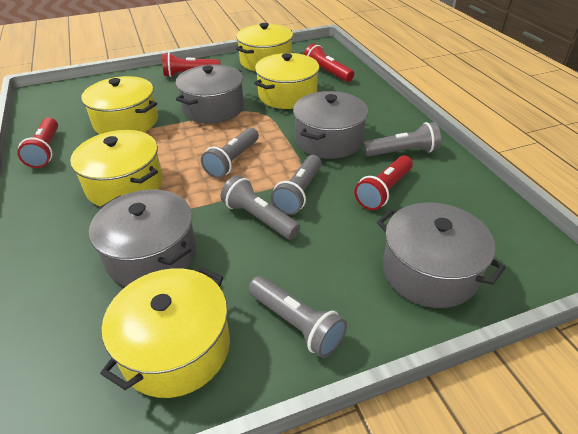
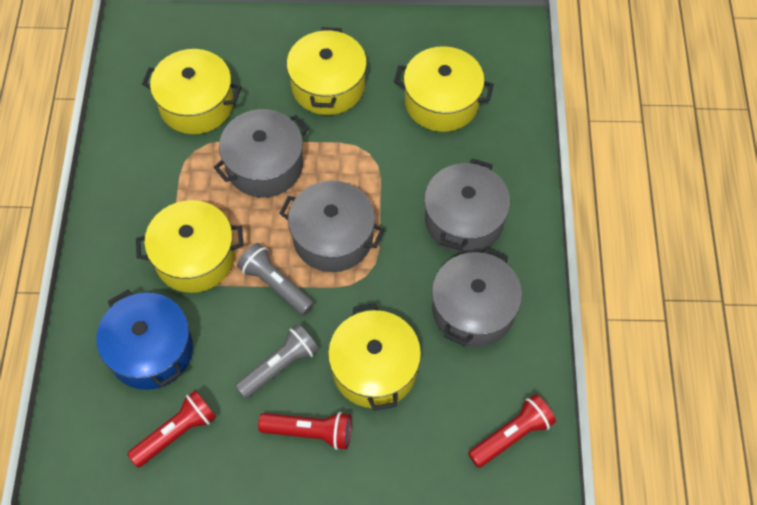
blue pot: none = 0 -> [97,290,193,390] = 1
grey flashlight: [201,128,259,178] [221,175,300,240] [248,276,347,358] [271,155,322,215] [363,122,441,157] = 5 -> [235,324,319,399] [237,243,314,315] = 2
red flashlight: [17,118,58,168] [162,53,220,77] [304,44,354,82] [354,155,413,210] = 4 -> [127,390,216,468] [258,412,351,450] [468,394,556,468] = 3

